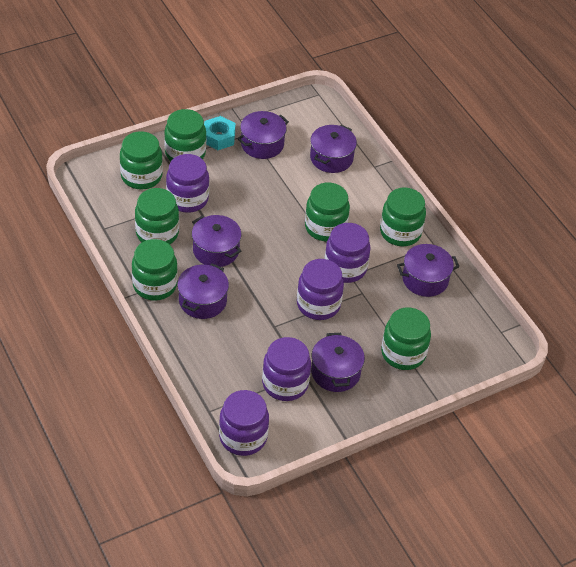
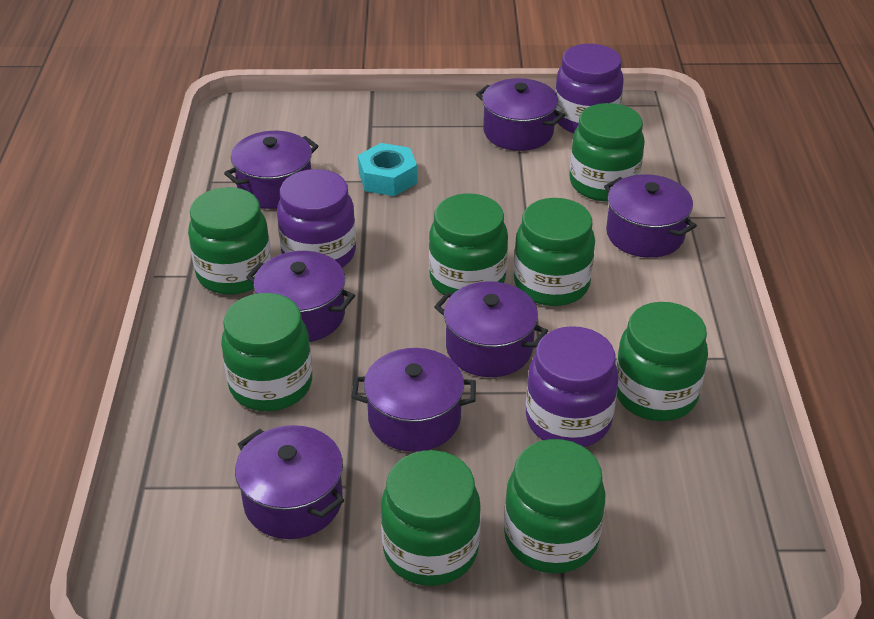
green jar: [120,131,163,190] [132,239,178,301] [135,188,179,245] [164,109,206,161] [305,183,350,241] [380,188,426,246] [381,307,431,370] = 7 -> [188,187,271,295] [221,293,312,411] [381,450,481,586] [429,193,508,298] [504,439,606,574] [514,198,595,306] [569,103,645,201] [616,302,708,421] = 8
purple jar: [166,154,209,213] [219,390,269,456] [262,337,311,401] [297,259,344,320] [324,223,371,283] = 5 -> [277,169,356,267] [526,326,618,447] [555,44,624,133] = 3
purple pot: [177,263,229,319] [192,215,241,267] [237,111,289,159] [310,125,357,173] [311,333,365,392] [397,244,460,297] = 6 -> [224,131,318,209] [235,425,344,539] [246,251,355,342] [352,348,476,452] [434,281,548,377] [476,78,565,151] [604,174,697,258] = 7

